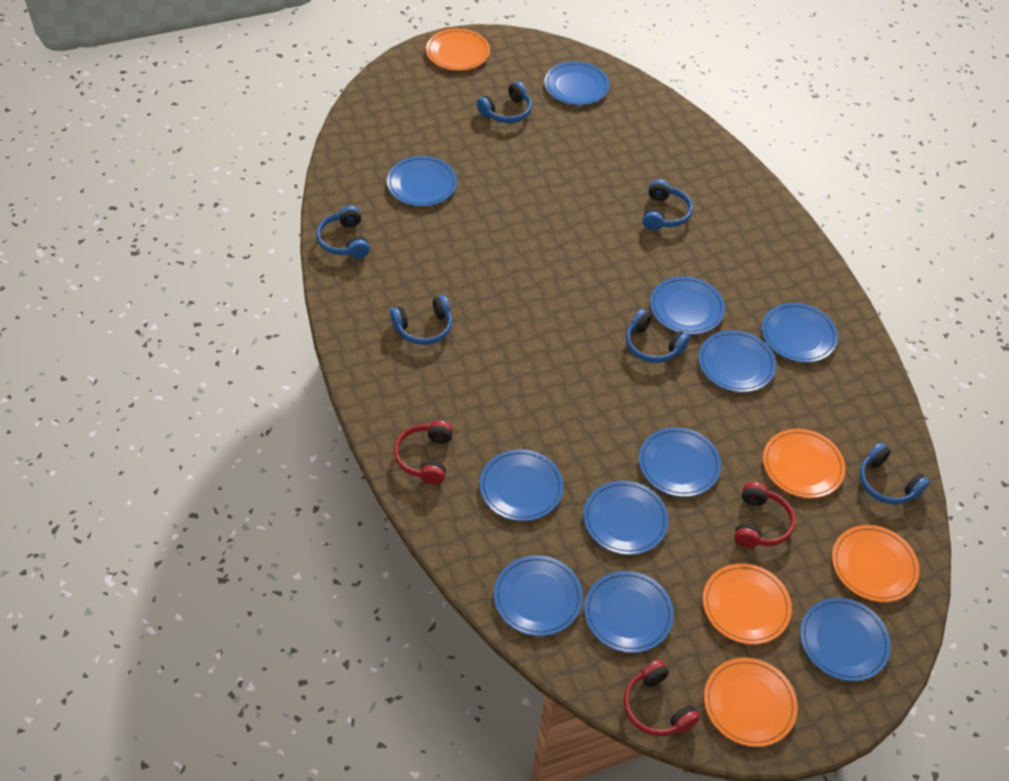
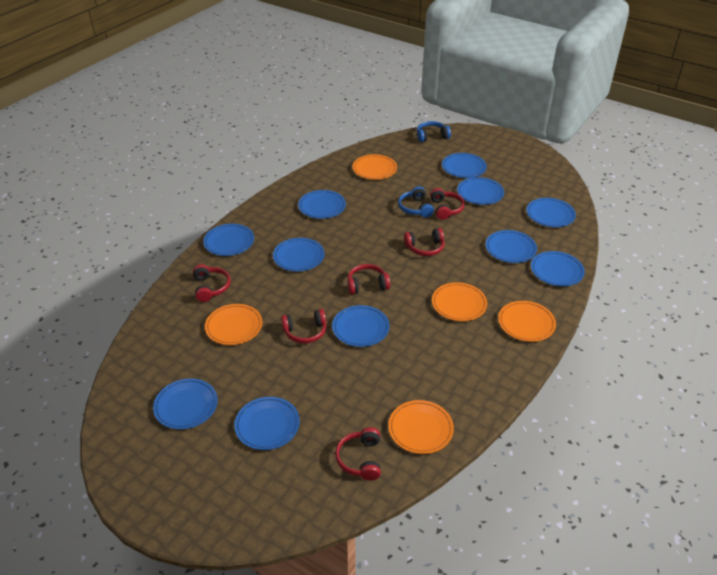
blue headphones: [316,206,370,259] [390,295,452,345] [477,81,532,123] [626,309,690,363] [643,180,693,230] [859,443,930,505] = 6 -> [398,186,434,218] [417,121,451,142] = 2
red headphones: [394,420,453,484] [624,660,700,737] [734,482,795,548] = 3 -> [193,264,231,302] [281,309,326,343] [335,427,381,480] [348,264,390,294] [404,228,445,256] [430,188,465,220] = 6

